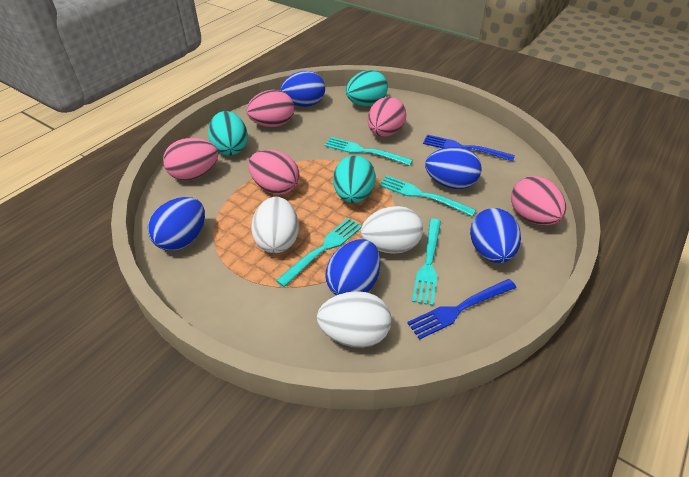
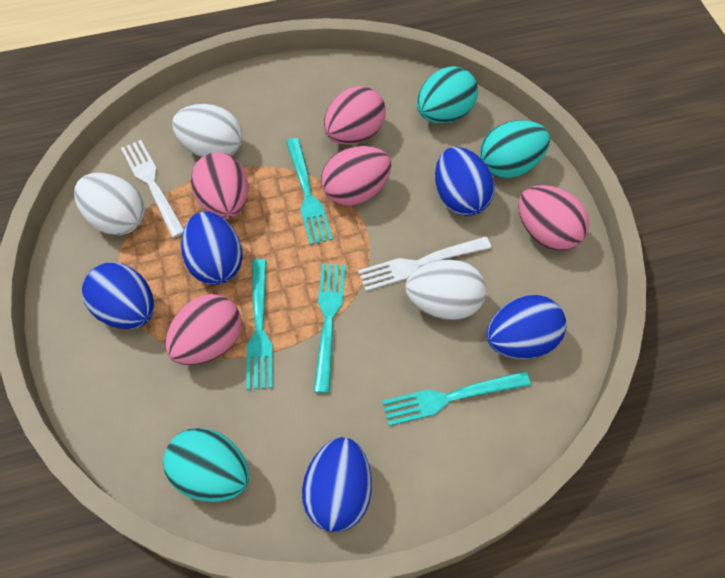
blue fork: [407,279,517,340] [423,135,515,161] = 2 -> none = 0
white fork: none = 0 -> [121,140,184,238] [358,237,491,291] = 2

